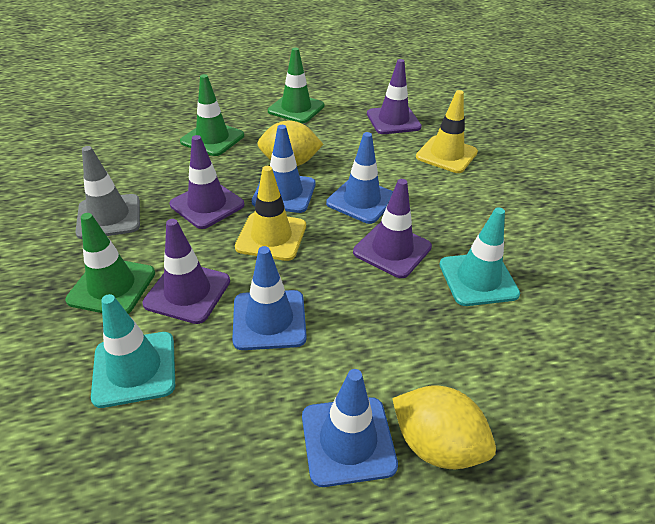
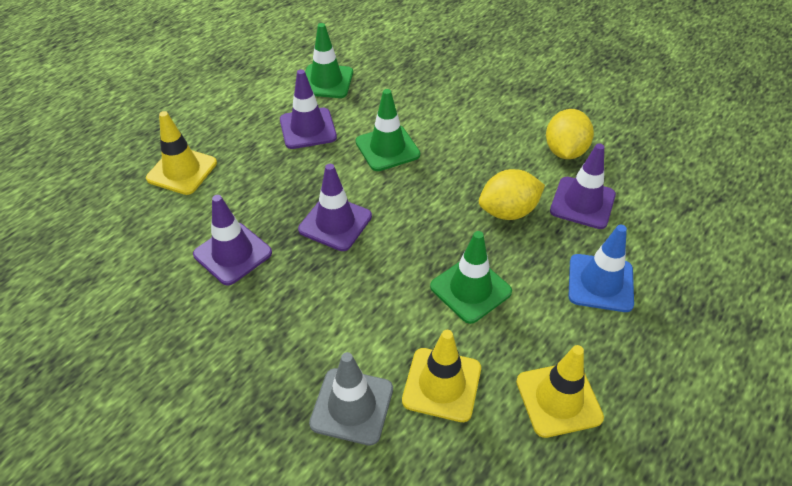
blue traffic cone: [232,246,307,350] [252,125,316,213] [302,369,398,487] [326,132,393,224] = 4 -> [568,224,634,312] = 1
turquoise traffic cone: [91,294,175,408] [439,207,520,306] = 2 -> none = 0
yellow traffic cone: [235,166,306,261] [416,90,478,173] = 2 -> [146,111,217,195] [402,330,481,422] [516,345,604,438] = 3

